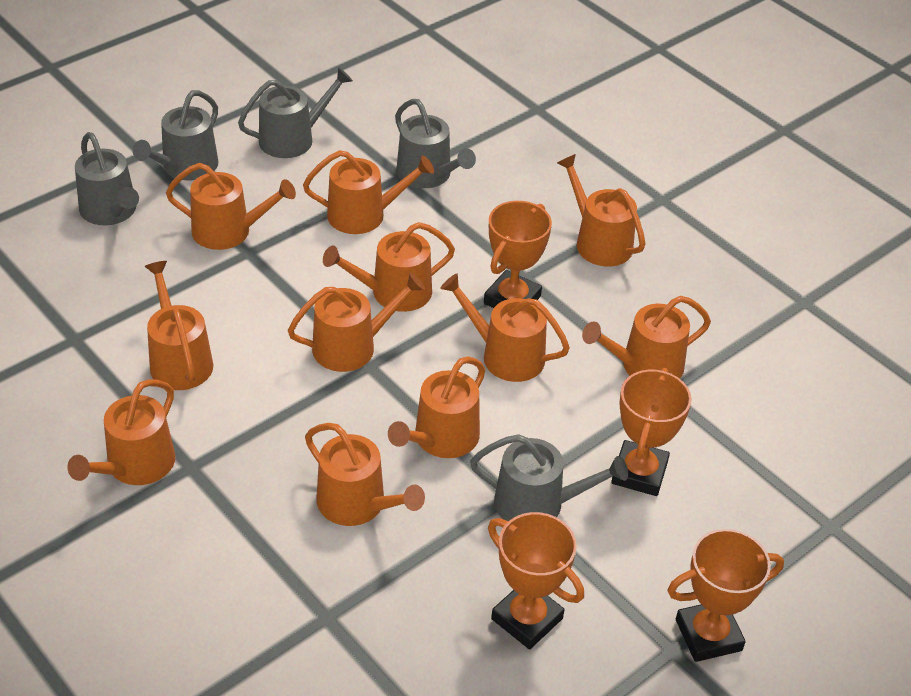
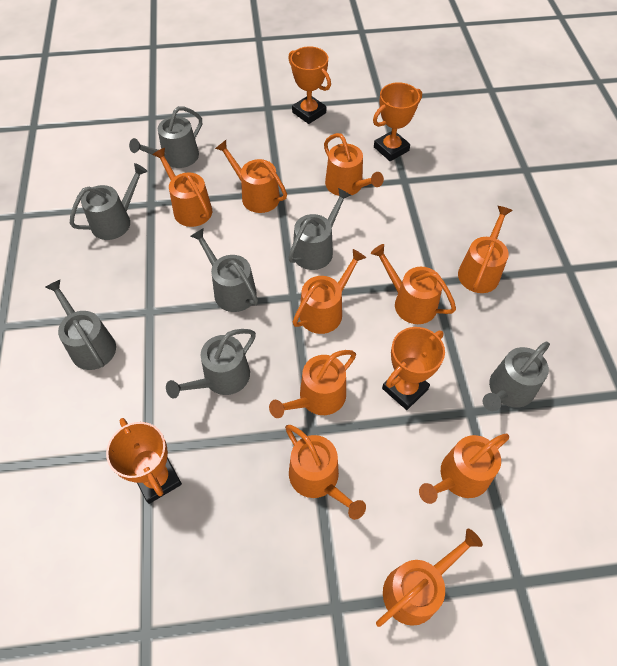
grey watering can: [75,132,139,225] [133,90,218,180] [238,67,353,158] [395,99,476,188] [470,434,628,521] = 5 -> [45,280,116,370] [70,163,148,240] [129,106,202,168] [166,329,256,398] [190,228,258,312] [288,188,351,270] [483,342,550,411] = 7
orange watering can: [67,379,175,485] [145,261,214,390] [166,163,296,250] [288,272,425,372] [303,150,434,234] [305,423,425,526] [323,222,455,312] [388,356,485,458] [440,274,570,382] [557,154,646,267] [582,296,711,379] = 11 -> [152,148,212,227] [215,140,287,213] [269,350,356,418] [285,425,366,520] [293,249,366,334] [324,133,384,196] [371,244,456,324] [376,528,483,627] [419,434,509,504] [458,206,513,293] = 10

